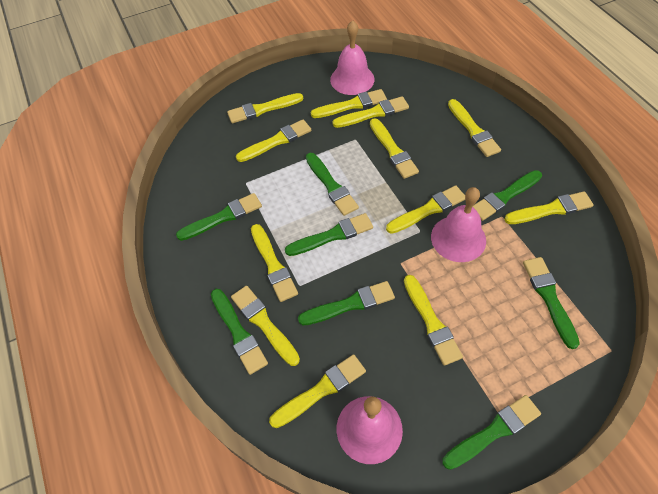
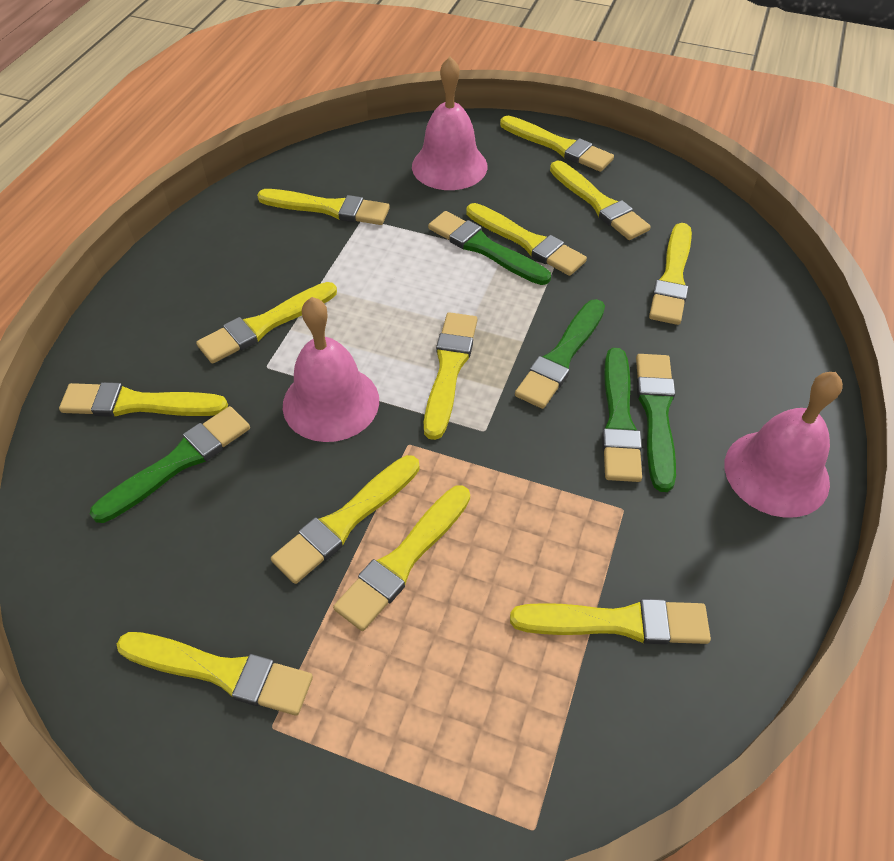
green brush: [176,193,262,241] [211,289,268,375] [285,213,373,256] [298,281,395,325] [306,153,359,216] [442,395,541,470] [473,170,542,221] [523,257,580,349] = 8 -> [90,406,250,523] [428,211,551,285] [515,299,605,409] [602,348,642,482] [636,354,676,492] = 5

